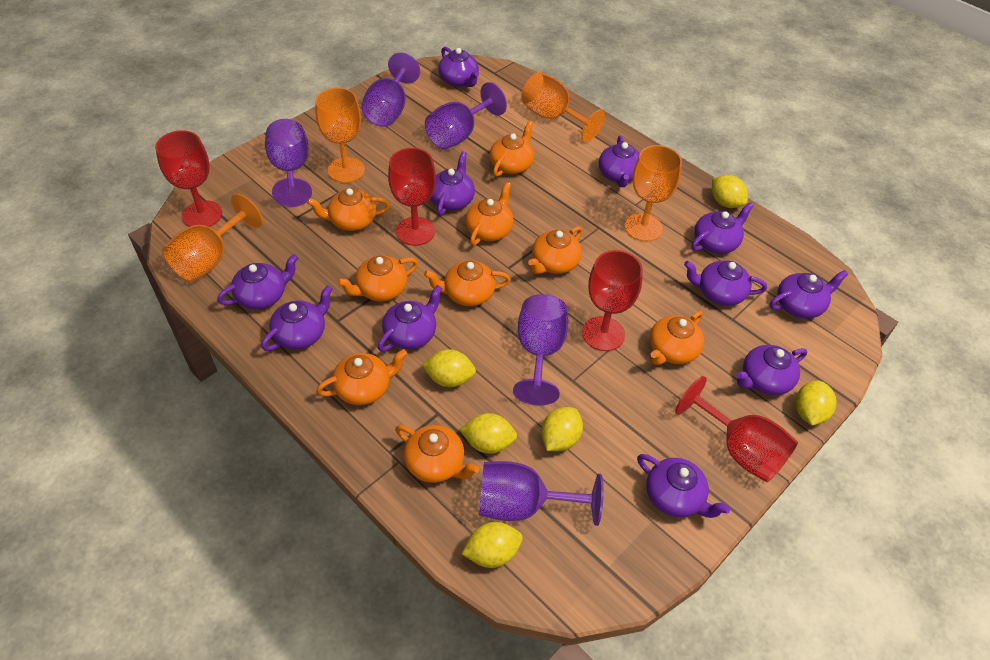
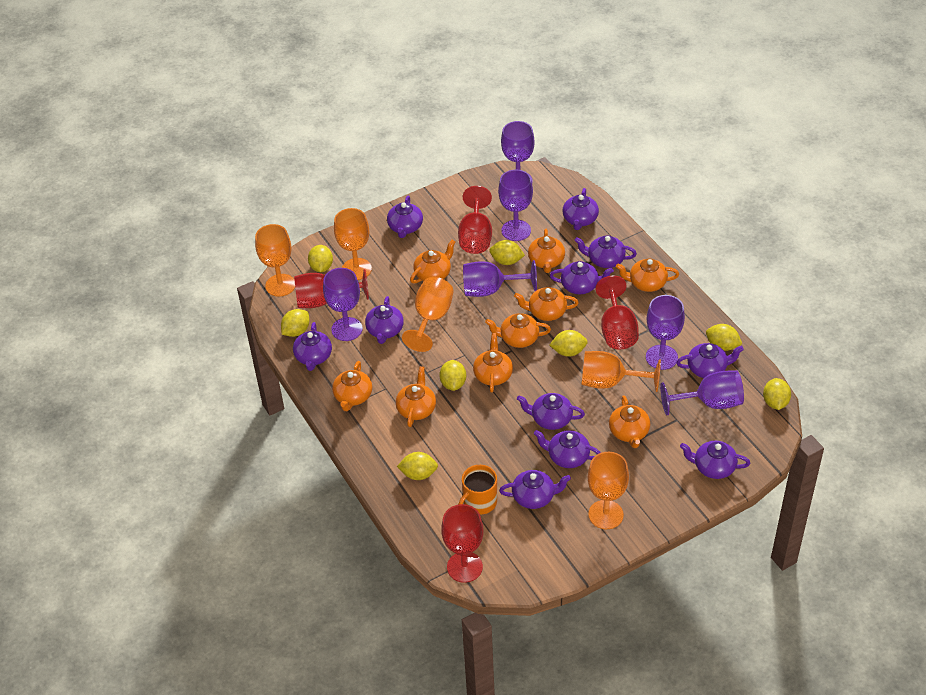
orange goblet: [162,194,263,282] [315,88,365,183] [521,72,605,142] [624,145,682,242] = 4 -> [255,224,295,297] [334,208,372,280] [402,277,453,352] [582,351,661,392] [588,452,629,529] = 5
orange mug: none = 0 -> [458,465,497,514] = 1
purple goblet: [265,119,312,207] [361,53,420,127] [425,82,507,149] [479,461,604,526] [513,294,568,405] = 5 -> [323,268,363,341] [463,260,537,297] [498,169,533,241] [501,121,535,182] [646,295,685,370] [660,371,744,415] = 6
yellow lemon: [422,349,476,387] [460,413,517,454] [462,522,523,568] [541,407,583,451] [712,175,748,208] [795,380,837,426] = 6 -> [281,309,309,337] [308,245,333,272] [397,452,438,480] [439,360,466,391] [489,240,525,265] [550,330,588,357] [706,324,742,351] [763,378,791,410] = 8

